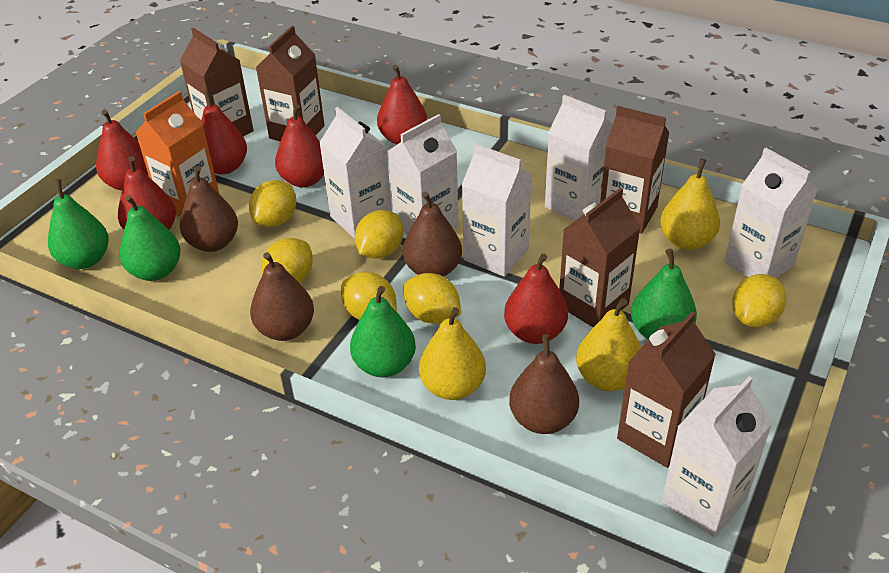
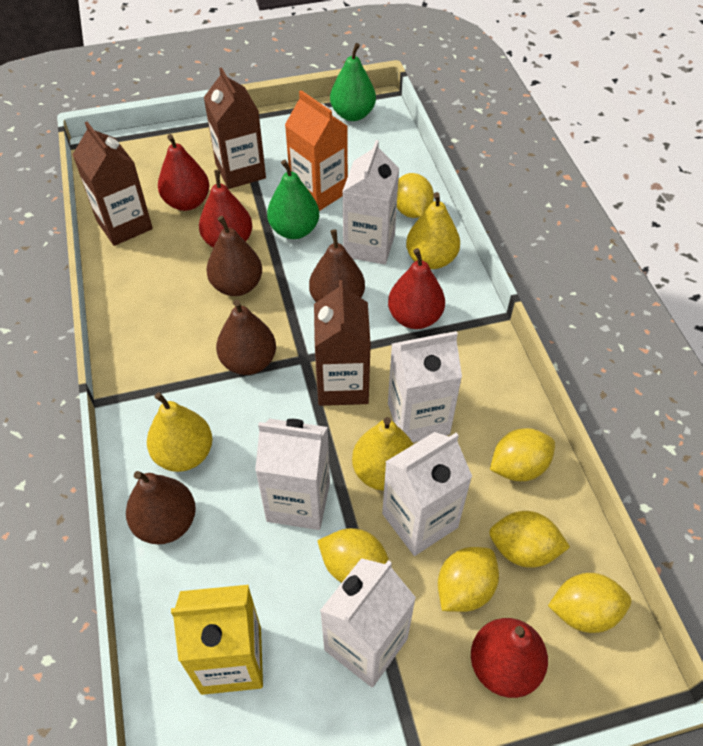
brown carton: [180,28,254,136] [255,26,325,141] [559,187,641,327] [600,106,670,234] [617,312,716,468] = 5 -> [73,122,153,246] [204,67,266,189] [314,280,371,406] = 3
green pear: [48,179,109,269] [120,195,181,281] [350,286,416,377] [631,249,697,340] = 4 -> [267,160,319,239] [330,43,376,121] = 2
red pear: [96,109,148,191] [118,156,176,230] [201,90,247,175] [275,104,324,187] [377,65,427,144] [504,253,568,344] = 6 -> [158,134,209,211] [199,170,252,248] [388,248,445,329] [471,618,548,698] = 4
white carton: [319,107,392,239] [388,114,458,235] [462,144,532,277] [545,95,613,221] [662,376,773,537] [725,148,818,278] = 6 -> [255,419,330,530] [320,558,416,687] [342,140,399,264] [382,432,472,556] [388,331,462,442] = 5
yellow carton: none = 0 -> [171,585,263,695] = 1

